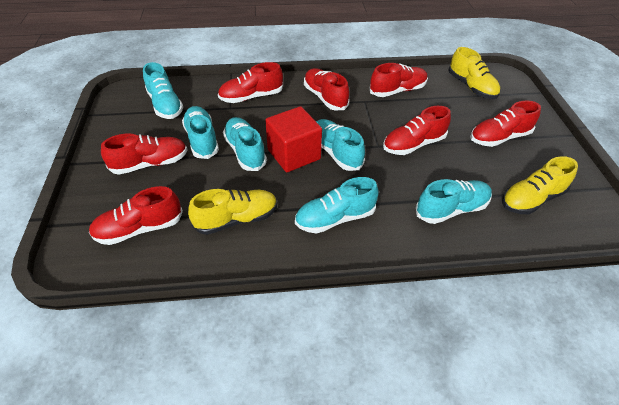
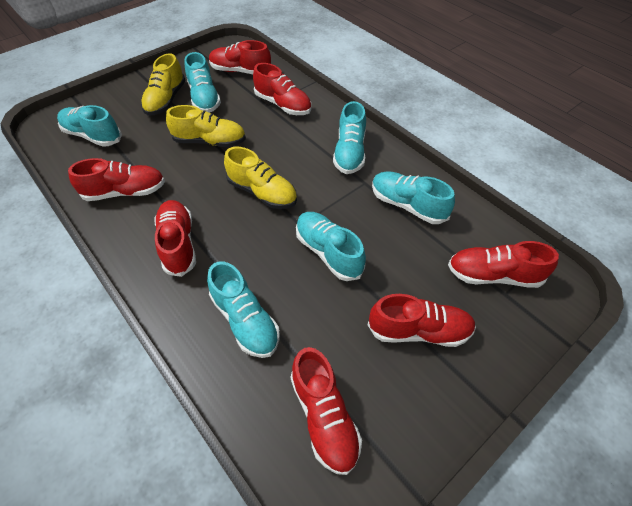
red cube: [265,106,322,172] = 1 -> none = 0

